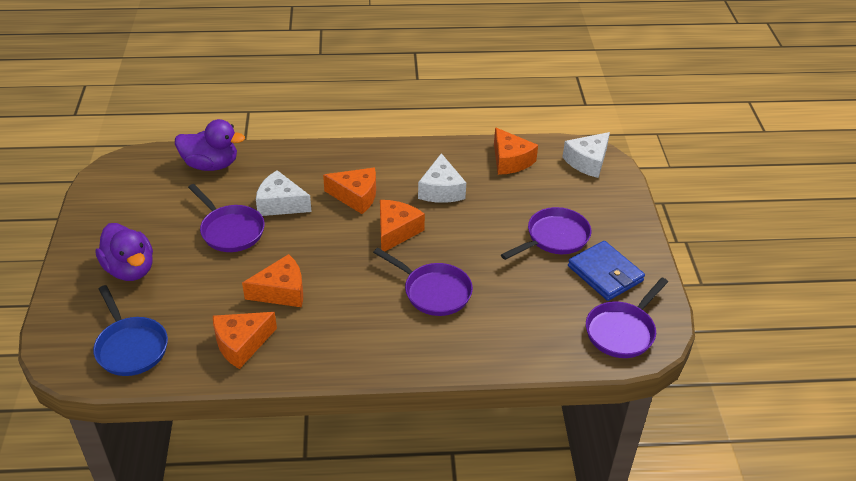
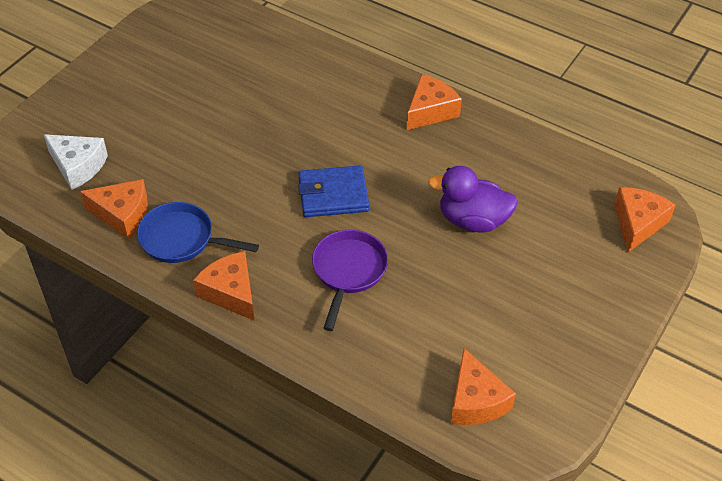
purple duck: [95,223,153,281] [175,119,245,171] = 2 -> [428,166,518,233] = 1
purple pan: [188,184,265,252] [373,248,473,316] [501,207,591,260] [586,278,668,358] = 4 -> [312,230,388,331] = 1
white cheese: [256,170,312,216] [418,153,466,203] [563,132,610,178] = 3 -> [43,134,108,190] = 1

